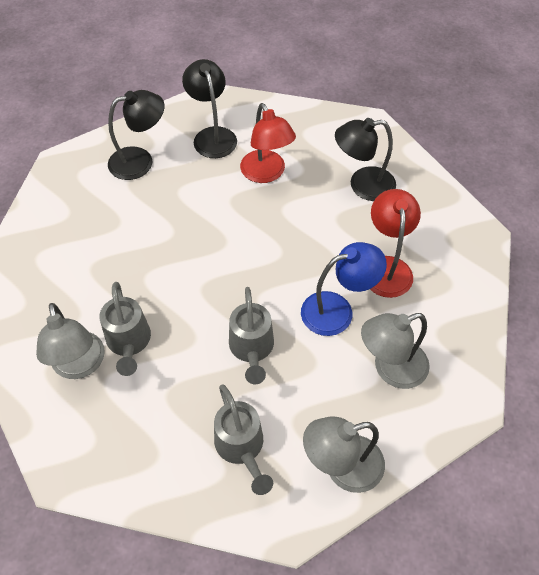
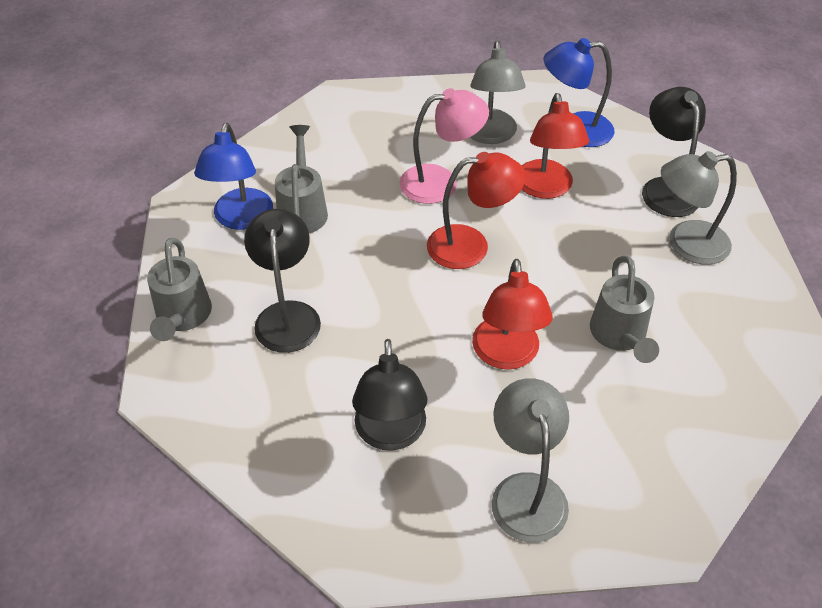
blue lamp: [301,242,387,336] = 1 -> [194,123,273,230] [544,38,614,147] = 2
pink lamp: none = 0 -> [399,88,489,204] = 1
red lamp: [240,103,296,183] [370,189,421,298] = 2 -> [427,152,526,269] [472,259,553,370] [522,93,589,199] = 3

